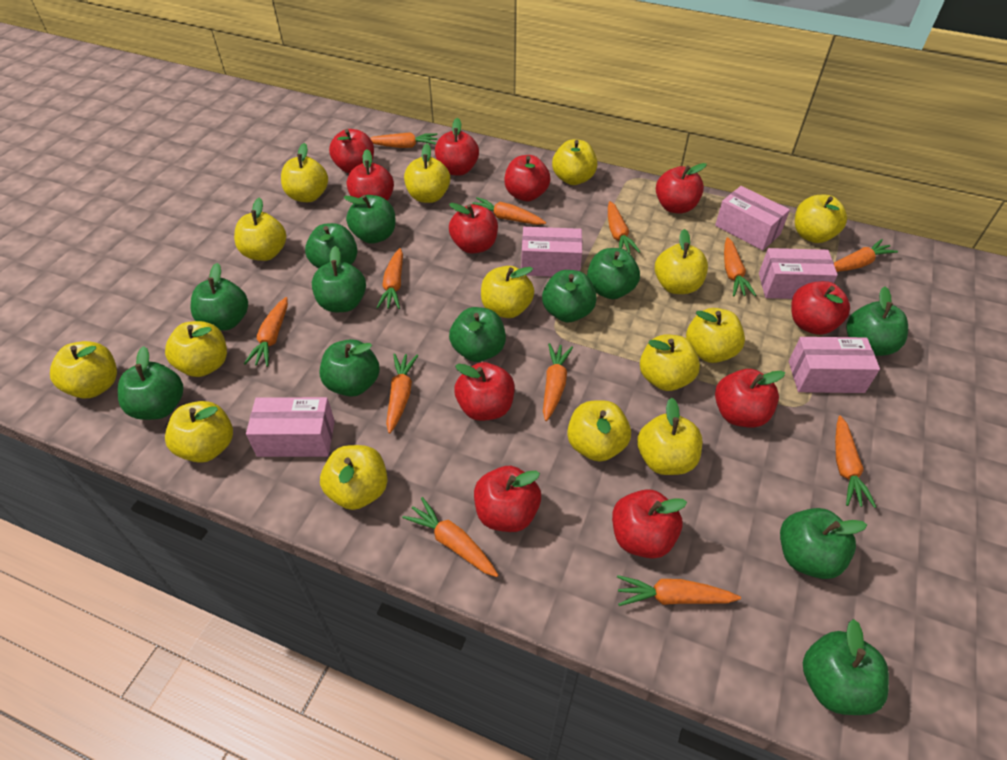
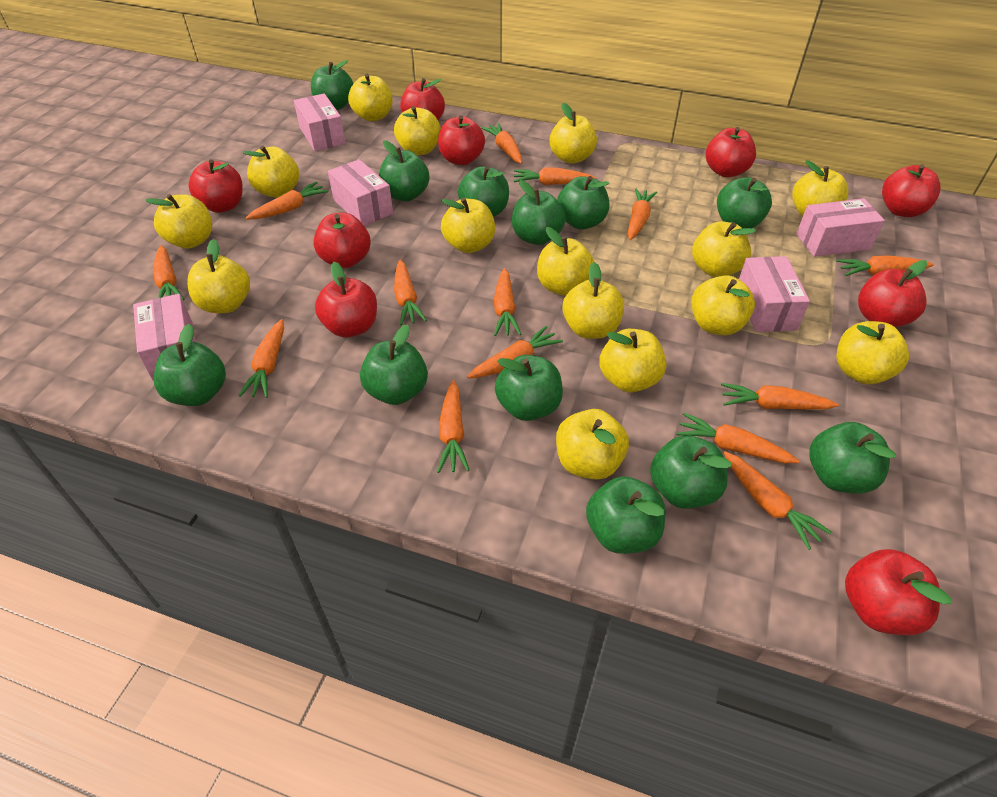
orange carrot: [244,297,288,367] [370,132,438,148] [376,248,403,309] [386,353,418,433] [402,497,498,577] [472,197,546,225] [543,343,573,421] [608,201,640,253] [617,575,741,606] [724,237,756,296] [834,239,898,272] [835,416,876,508] = 12 -> [153,245,184,300] [238,319,284,398] [246,182,328,220] [394,260,427,326] [437,380,470,473] [467,326,563,379] [481,123,522,164] [494,268,522,336] [514,167,596,185] [628,188,657,240] [676,413,799,463] [721,383,839,410] [724,451,832,550] [836,255,934,276] = 14
red apple: [329,129,374,174] [347,149,394,201] [435,118,479,175] [449,203,498,254] [454,362,515,421] [474,466,541,532] [504,155,551,201] [612,489,687,559] [656,163,707,213] [715,369,785,428] [791,281,850,335] = 11 -> [188,159,243,213] [313,212,371,268] [315,262,377,337] [400,78,445,120] [438,115,485,165] [706,127,756,177] [845,549,951,635] [858,260,927,327] [882,164,941,217] = 9

